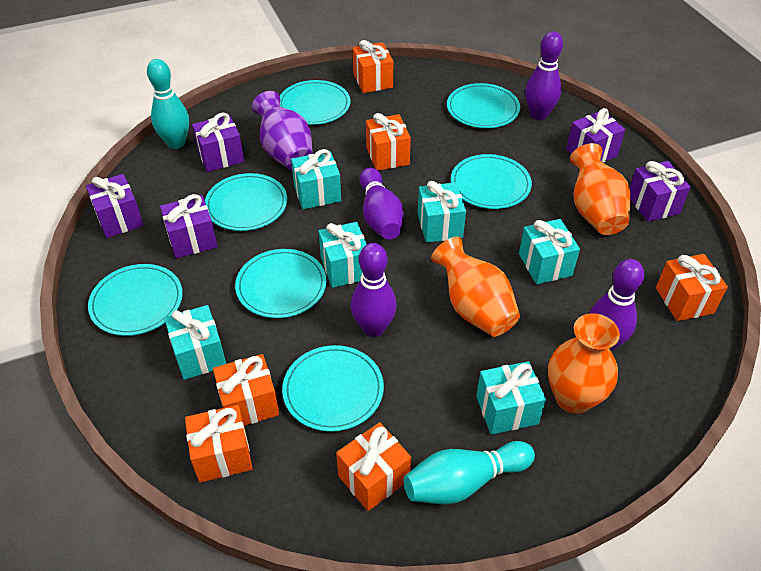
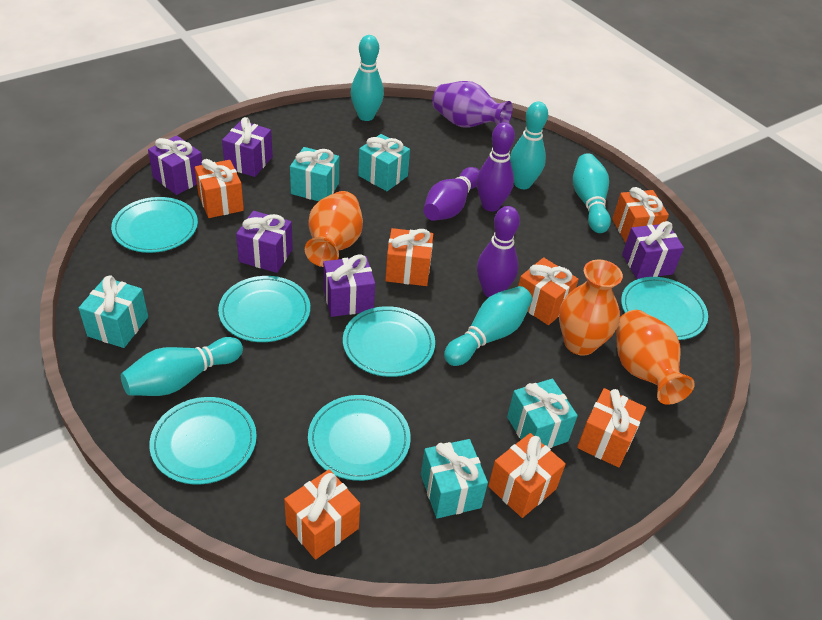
orange gift: [185,405,252,483] [213,354,279,426] [336,422,411,511] [353,40,393,93] [366,113,411,171] [656,254,728,321] = 6 -> [195,159,244,218] [284,469,360,560] [385,228,433,286] [488,433,566,518] [518,257,579,325] [577,388,646,467] [612,187,669,243] = 7
purple bowling pin: [351,243,397,337] [359,168,404,239] [525,31,563,120] [589,259,644,351] = 4 -> [424,167,479,221] [477,122,515,212] [477,206,520,297] = 3
turquoise bowling pin: [147,59,189,149] [404,441,535,504] = 2 -> [121,337,243,396] [350,35,384,121] [444,286,532,366] [510,102,548,189] [573,153,611,233] = 5
turquoise gift: [164,305,226,380] [291,149,341,209] [318,222,367,288] [418,181,466,243] [476,361,546,435] [519,219,580,284] = 6 -> [79,275,148,348] [290,147,339,201] [358,134,410,191] [421,439,488,519] [507,379,578,448] = 5
turquoise plate: [88,264,183,336] [205,173,287,231] [235,249,326,318] [280,80,351,125] [282,345,384,432] [447,83,520,128] [451,154,532,209] = 7 -> [111,197,198,253] [149,397,257,484] [218,276,310,342] [308,395,411,481] [343,306,435,377] [621,277,708,340] = 6

